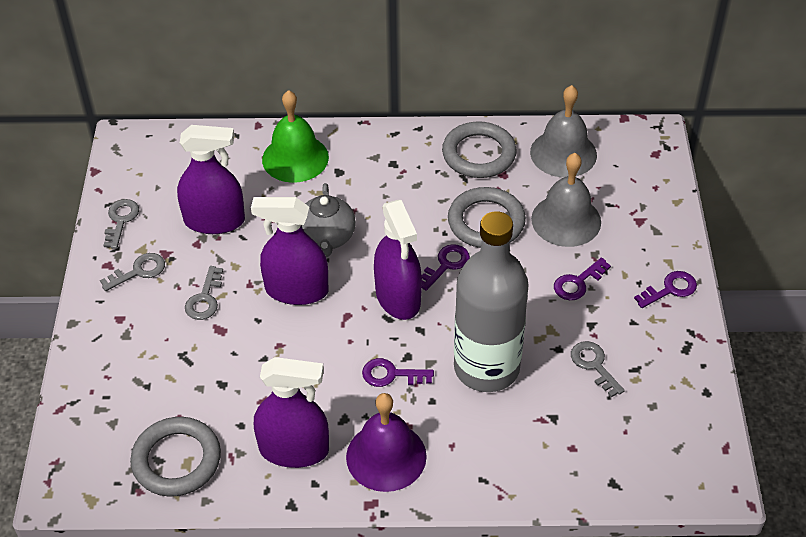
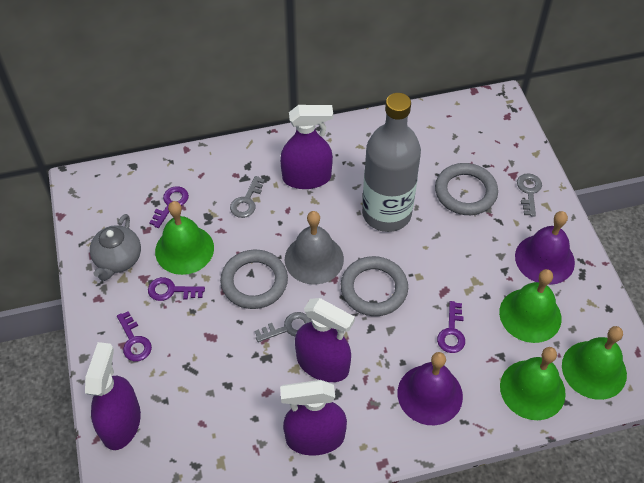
green bell: [262,90,329,183] = 1 -> [155,201,214,275] [499,269,561,343] [500,347,566,420] [562,326,627,400] = 4
grey bell: [530,85,597,177] [531,153,601,247] = 2 -> [285,211,344,285] = 1
grey key: [100,253,165,291] [103,199,139,249] [185,266,223,320] [571,341,625,397] = 4 -> [230,176,265,218] [255,312,312,342] [517,173,542,217] = 3
purple bell: [346,393,427,492] = 1 -> [398,352,463,425] [515,211,575,285] = 2

